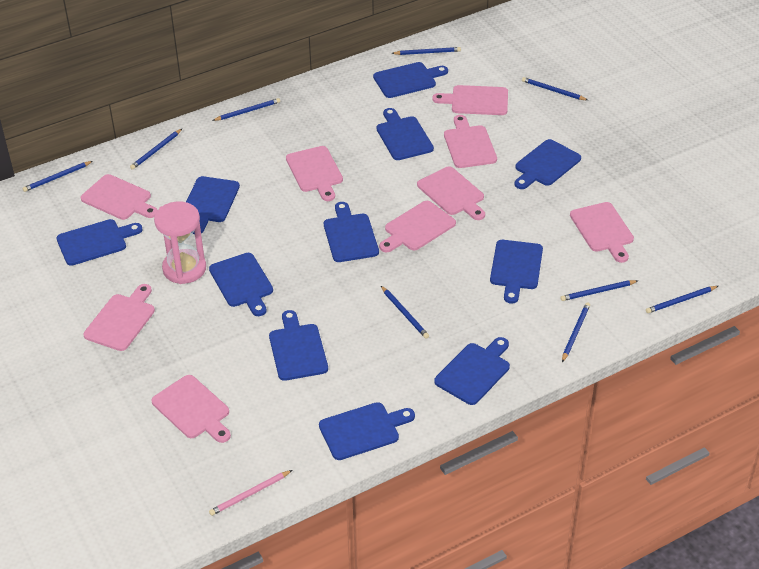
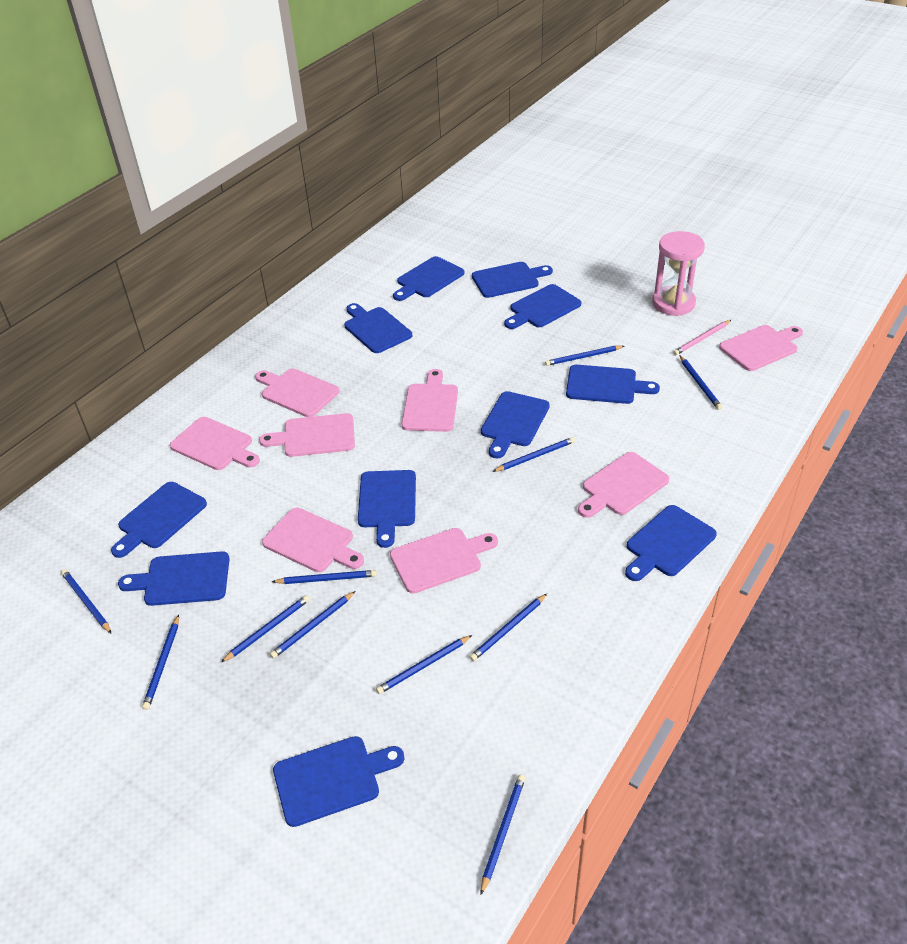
blue pencil: [23,161,93,192] [130,129,182,170] [212,98,280,121] [381,286,429,339] [391,47,461,55] [522,77,588,100] [561,280,638,301] [562,302,590,362] [646,286,718,313] = 9 -> [61,569,112,634] [142,615,179,710] [221,595,310,662] [270,591,355,659] [272,570,377,584] [376,635,472,694] [470,594,547,661] [481,774,525,895] [492,437,575,472] [545,346,624,366] [680,356,722,410] = 11
pink cutting board: [81,174,157,220] [83,284,155,351] [151,375,231,443] [286,146,343,201] [379,201,456,252] [417,166,485,220] [432,85,508,115] [444,115,497,168] [570,202,634,263] = 9 -> [170,417,260,470] [255,368,340,417] [259,413,355,457] [262,508,364,572] [390,528,498,594] [402,369,458,432] [578,452,669,518] [719,325,803,371] = 8

